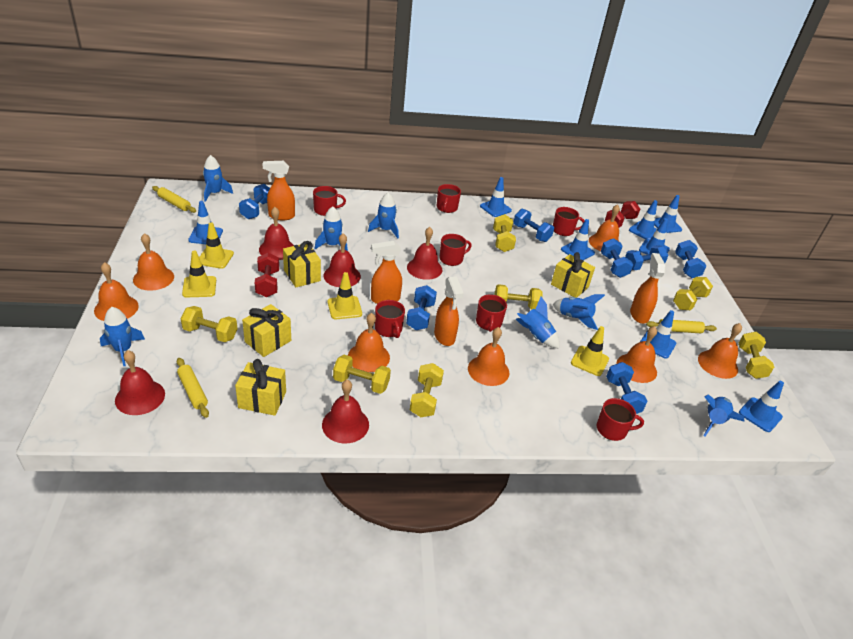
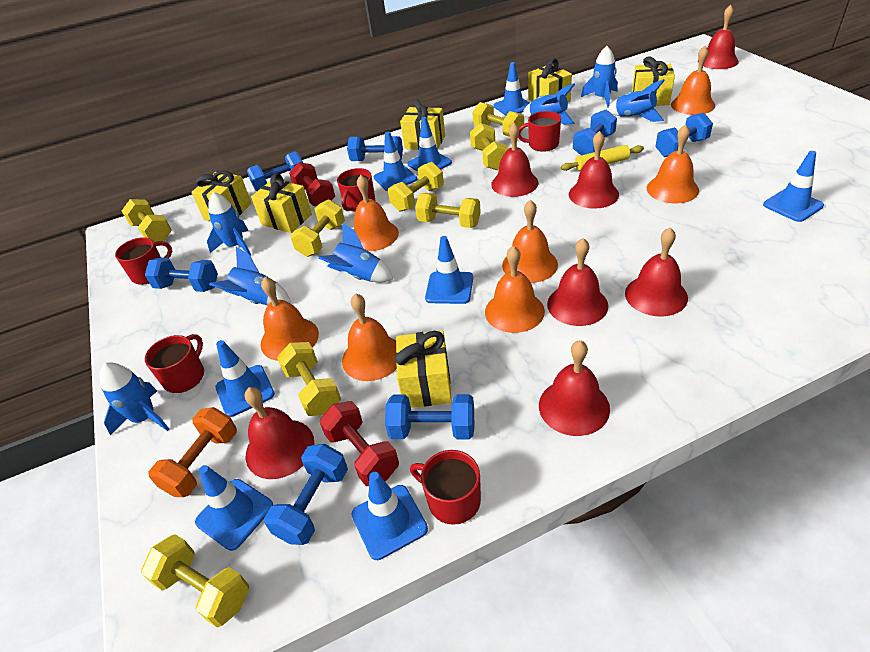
orange dumbbell: none = 0 -> [148,407,237,497] = 1
orange spray bottle: [262,161,295,220] [371,241,402,304] [434,276,464,346] [630,253,666,324] = 4 -> none = 0
red bell: [115,350,165,415] [259,207,294,260] [322,380,369,444] [323,233,361,287] [407,227,442,280] = 5 -> [245,387,314,479] [491,123,538,197] [539,340,610,436] [547,238,608,326] [569,131,619,209] [625,227,688,316] [698,5,739,69] = 7
red mug: [313,186,346,216] [375,300,405,338] [437,184,461,213] [439,234,472,266] [476,294,507,332] [553,207,585,236] [597,398,644,441] = 7 -> [115,237,172,285] [145,334,204,393] [337,168,375,211] [410,450,481,525] [518,111,561,152] = 5
yellow dumbbell: [181,306,238,342] [333,355,391,394] [410,363,444,417] [493,214,516,252] [495,284,543,310] [673,277,713,310] [739,332,774,379] = 7 -> [122,199,172,242] [141,534,249,628] [277,342,341,416] [290,199,345,257] [388,162,444,212] [415,193,481,228] [470,123,509,170] [472,102,524,137] = 8
yellow gift: [235,359,286,416] [242,304,291,357] [283,241,321,287] [551,252,595,298] = 4 -> [191,170,252,221] [251,173,312,233] [395,330,452,408] [400,100,445,150] [528,58,572,102] [632,56,675,106] = 6
yellow rolling pin: [152,186,196,213] [177,358,209,418] [646,319,717,333] = 3 -> [561,145,644,171] = 1
yellow traffic cone: [182,251,216,297] [199,222,234,269] [328,272,362,319] [571,326,609,376] = 4 -> none = 0

